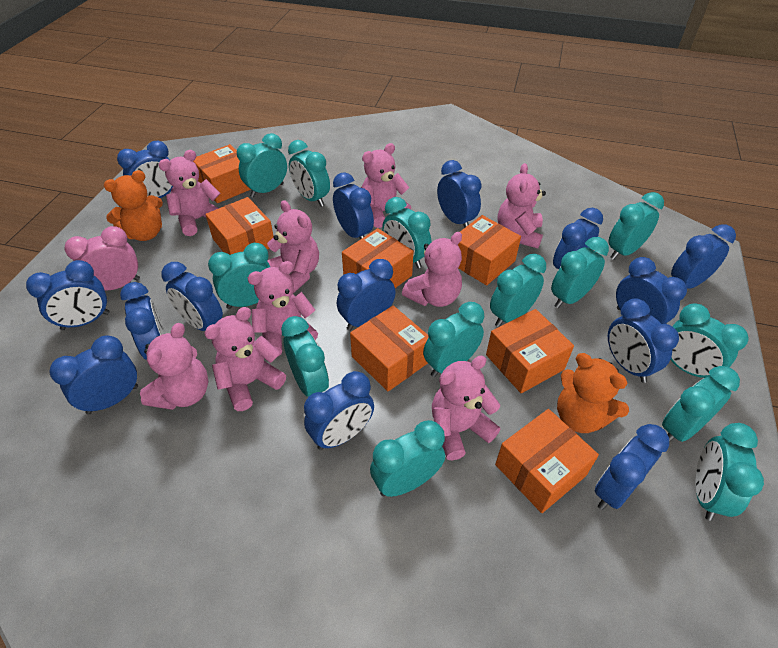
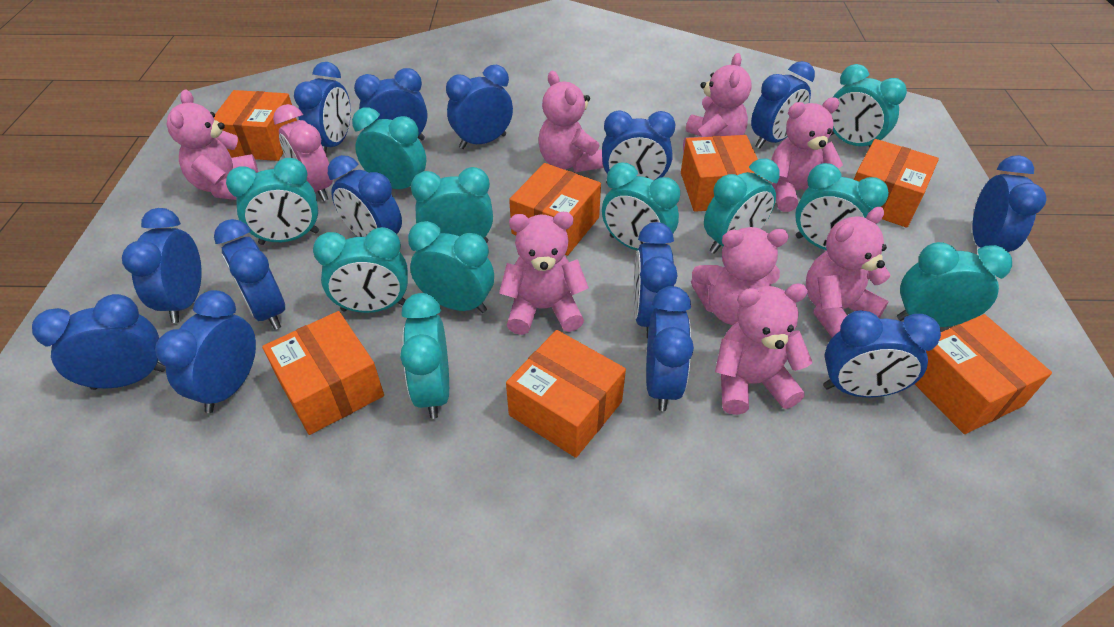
orange teddy bear: [104,170,163,241] [557,353,629,433] = 2 -> none = 0
pink teddy bear: [140,323,208,410] [159,150,220,236] [204,307,286,411] [248,261,318,357] [267,200,319,293] [361,143,411,228] [402,232,462,307] [432,356,500,461] [498,163,546,249] = 9 -> [166,89,258,200] [499,212,589,335] [539,71,604,172] [683,53,752,153] [691,227,789,325] [715,284,812,415] [772,97,843,212] [806,207,891,338] = 8
turquoise clock: [208,243,270,309] [237,133,287,197] [281,316,329,397] [288,140,330,207] [370,420,445,497] [382,197,431,268] [423,302,484,377] [490,254,546,327] [551,237,609,308] [608,192,664,260] [662,366,740,443] [671,304,748,378] [695,423,764,521] = 13 -> [226,158,319,245] [313,227,408,313] [352,107,426,189] [400,293,449,419] [408,221,494,313] [411,167,493,243] [602,163,680,250] [704,158,780,254] [795,163,889,250] [831,64,907,148] [897,242,1012,327] = 11

